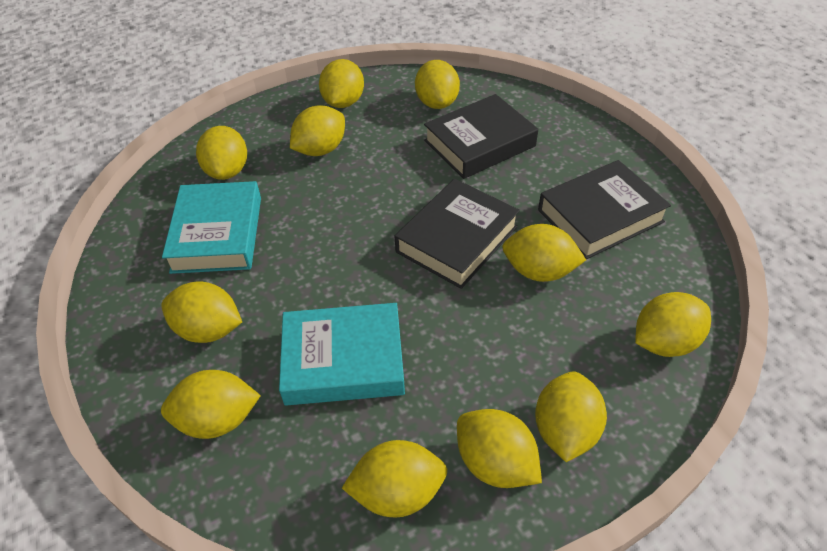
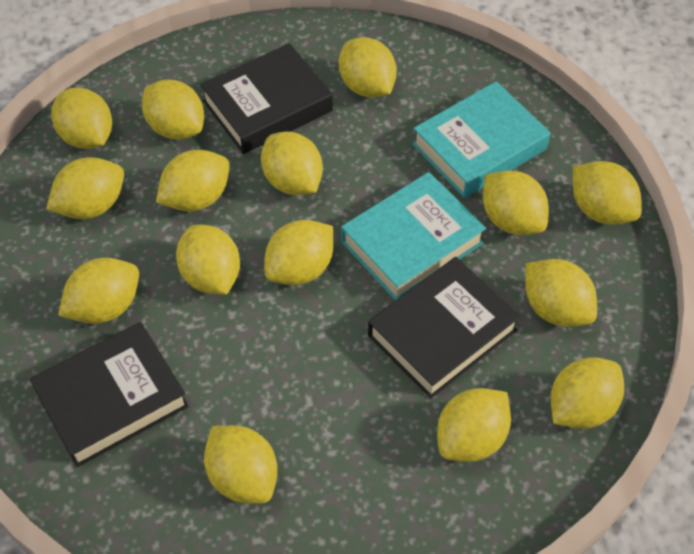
yellow lemon: [161,281,242,343] [161,370,261,439] [196,126,247,180] [290,106,345,156] [319,59,364,108] [342,440,447,517] [415,60,460,109] [457,409,542,488] [502,224,586,282] [535,371,607,462] [635,292,711,357] = 11 -> [46,157,124,219] [51,87,112,149] [58,258,139,324] [142,79,204,140] [156,150,229,212] [176,225,240,294] [204,425,277,504] [261,131,323,195] [264,220,333,285] [339,37,397,98] [437,388,511,462] [483,170,549,235] [525,259,597,327] [551,357,624,429] [573,161,642,225] = 15

